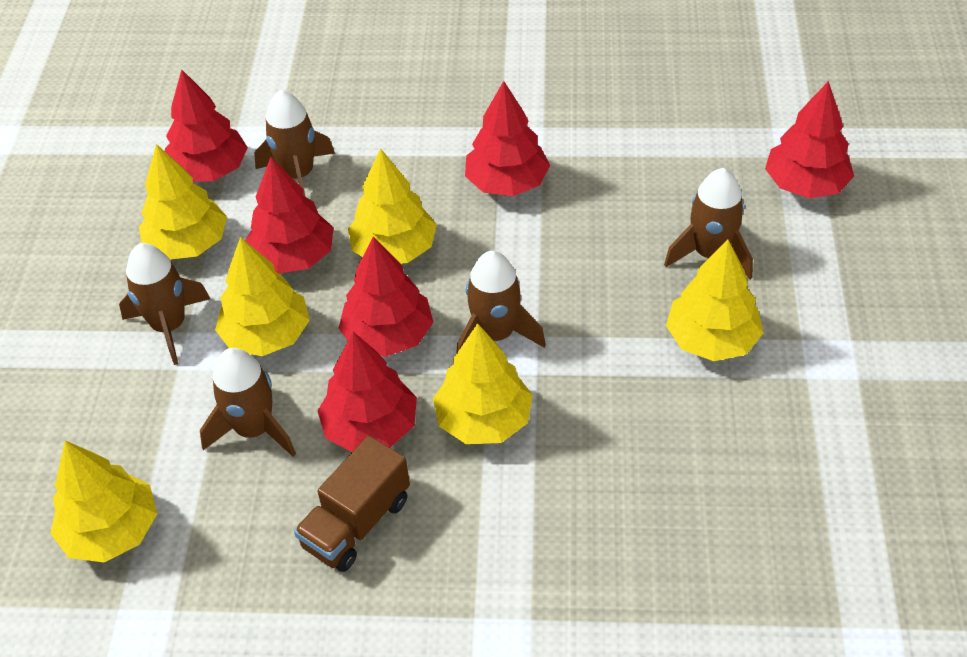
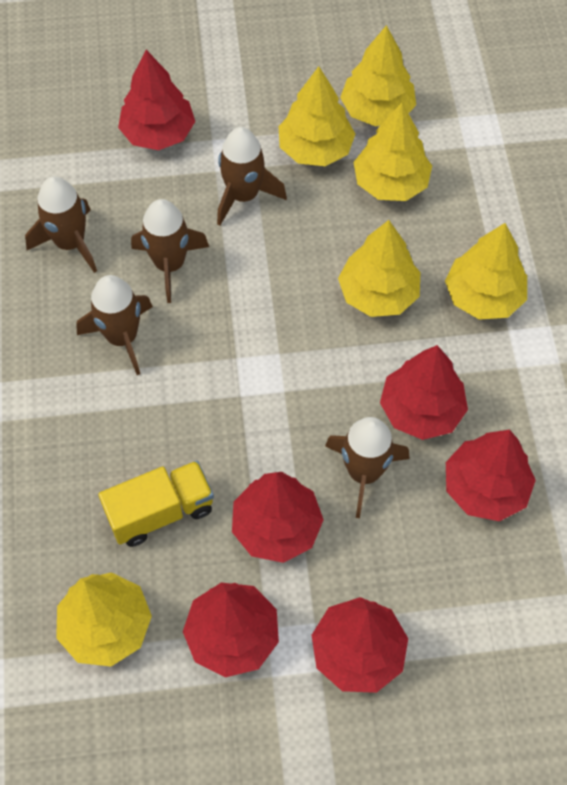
brown truck: [294,436,410,572] = 1 -> none = 0
yellow truck: none = 0 -> [98,461,214,547] = 1

